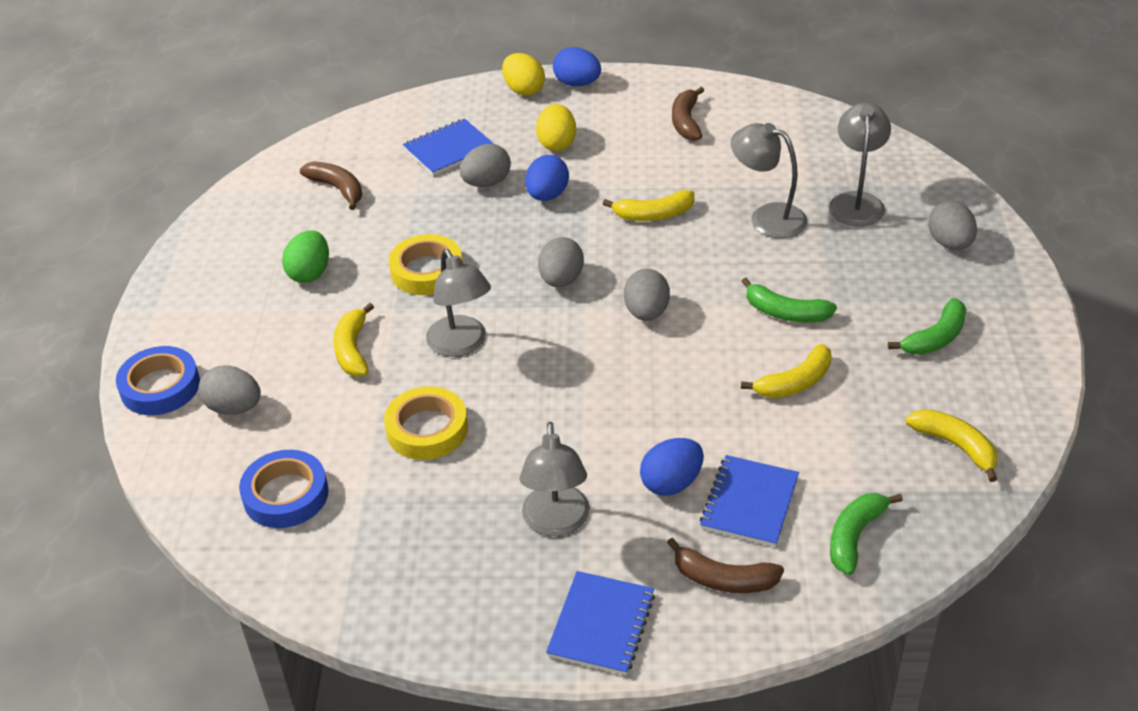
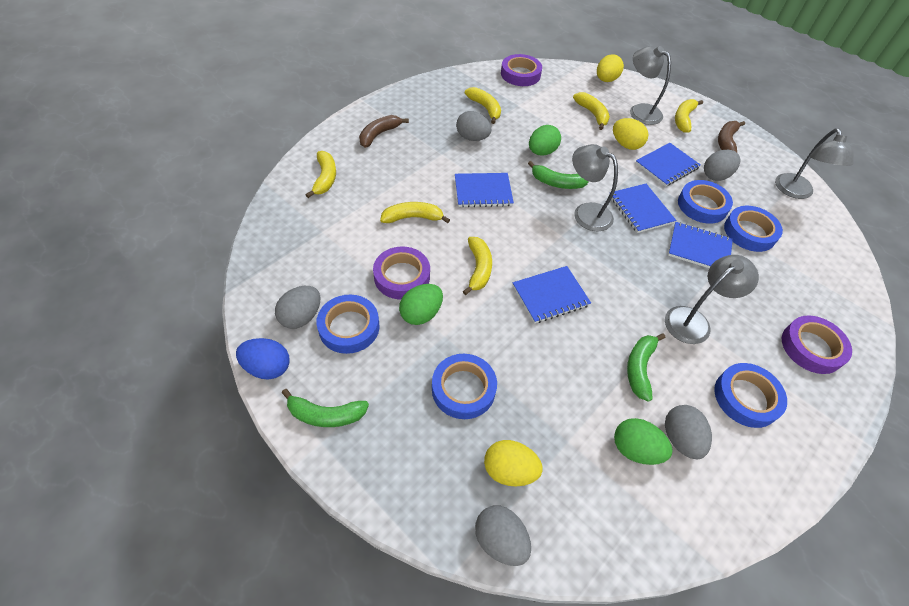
blue egg: [525,155,569,201] [553,47,601,86] [640,438,704,496] = 3 -> [236,338,290,380] = 1
blue notebook: [403,118,494,176] [546,571,655,675] [700,455,799,547] = 3 -> [455,173,514,207] [513,266,591,323] [612,184,676,233] [635,143,701,187] [668,222,733,268] = 5
blue tape: [116,346,200,415] [239,450,329,528] = 2 -> [316,294,379,354] [432,354,497,419] [678,180,733,224] [714,363,787,428] [724,206,783,252] = 5
brown banana: [300,161,362,210] [667,538,784,593] [672,87,704,141] = 3 -> [359,115,409,148] [718,121,745,152] = 2
green egg: [282,230,329,283] = 1 -> [399,284,443,325] [529,125,561,155] [614,418,673,465] = 3
purple tape: none = 0 -> [373,247,430,299] [501,54,542,86] [782,315,852,374] = 3
yellow banana: [333,303,374,377] [603,190,695,221] [741,344,832,398] [905,409,998,482] = 4 -> [306,151,336,198] [380,202,450,223] [463,237,492,295] [465,87,501,124] [573,92,610,130] [675,99,703,133] = 6
yellow egg: [502,53,545,96] [536,104,576,151] = 2 -> [484,440,543,487] [597,54,624,82] [613,118,648,150] = 3
yellow tape: [384,386,468,460] [388,234,463,295] = 2 -> none = 0

